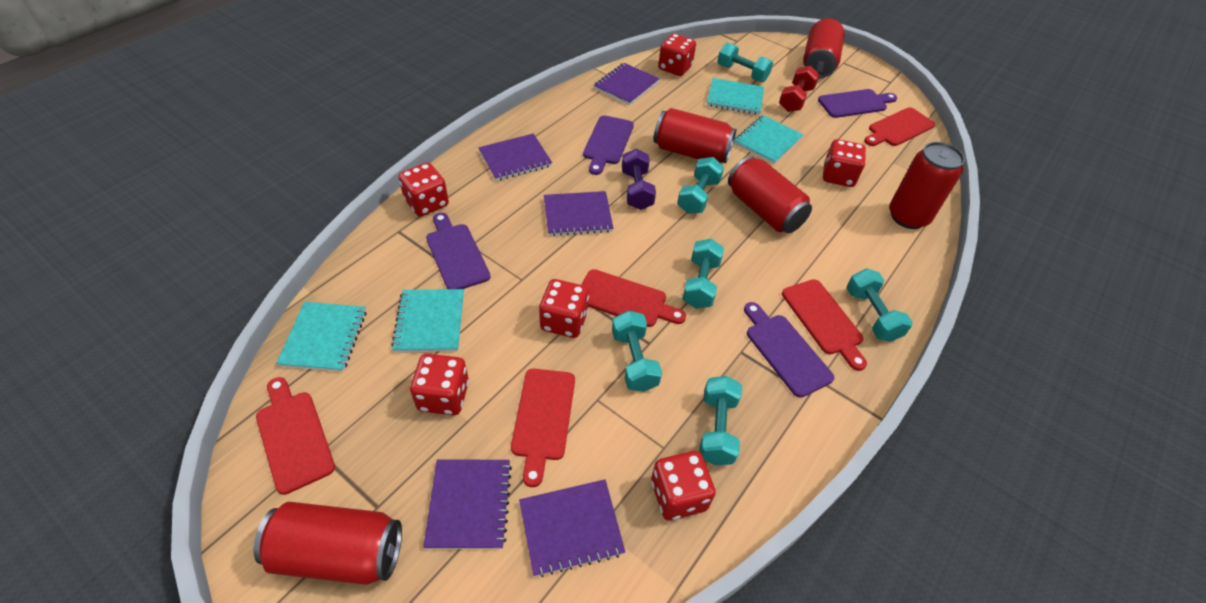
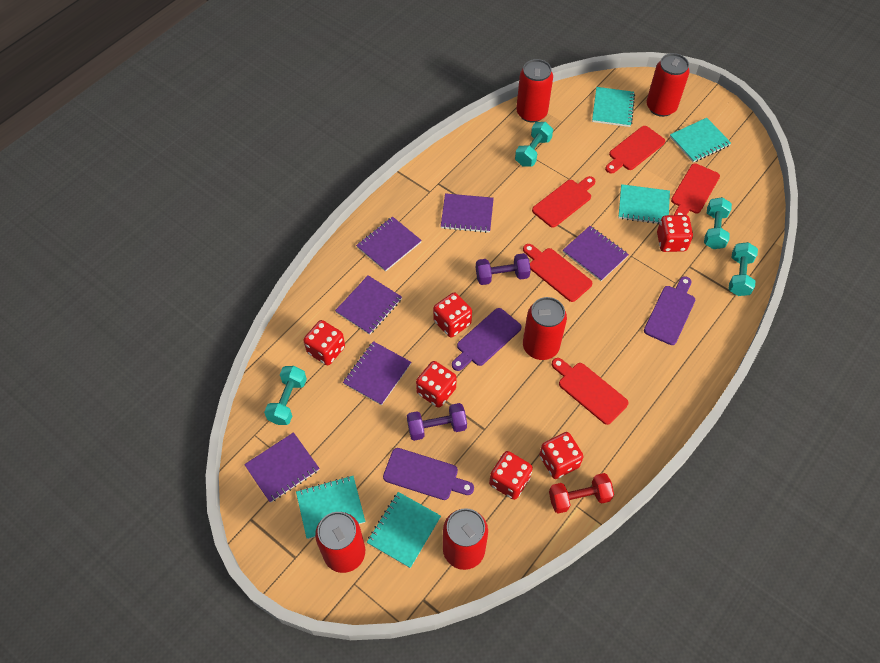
purple cutting board: [426,213,491,289] [583,115,634,175] [744,302,834,398] [818,89,897,118] = 4 -> [383,448,474,500] [452,308,522,371] [644,276,695,345] = 3
purple dumbbell: [622,149,656,210] = 1 -> [407,403,467,441] [476,253,531,285] = 2
purple notebook: [423,459,512,549] [479,133,552,181] [519,479,625,577] [544,191,613,236] [594,63,659,105] = 5 -> [244,432,320,503] [335,275,402,335] [343,341,411,405] [356,217,422,272] [441,193,494,233] [563,226,629,281] = 6
turquoise dumbbell: [612,310,662,392] [677,157,724,214] [683,239,724,309] [699,376,742,465] [717,42,773,82] [847,268,913,342] = 6 -> [264,366,307,425] [515,122,553,167] [704,197,732,249] [728,242,758,296] = 4
turquoise notebook: [276,302,367,372] [391,289,464,352] [707,78,764,115] [734,115,803,164] = 4 -> [296,476,365,539] [367,492,441,568] [592,87,635,127] [618,184,670,224] [670,118,731,163] = 5

